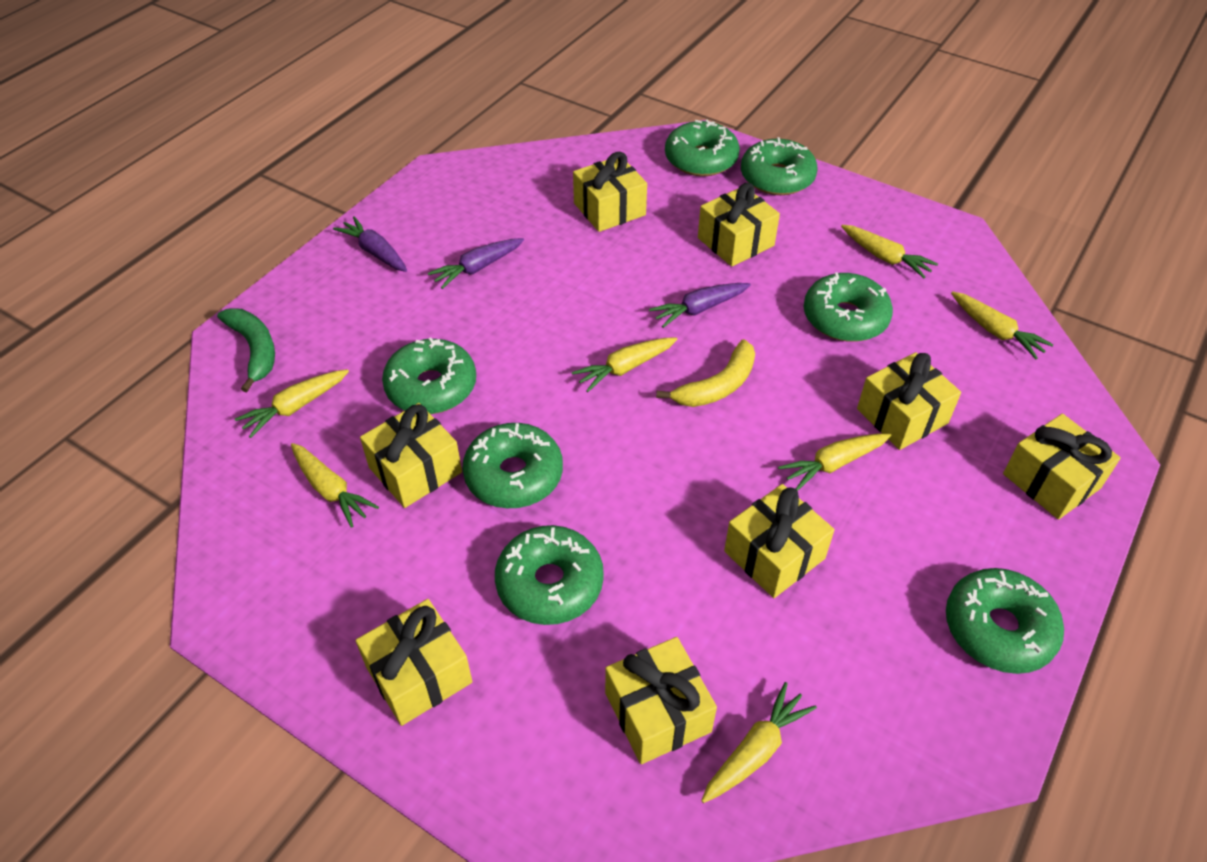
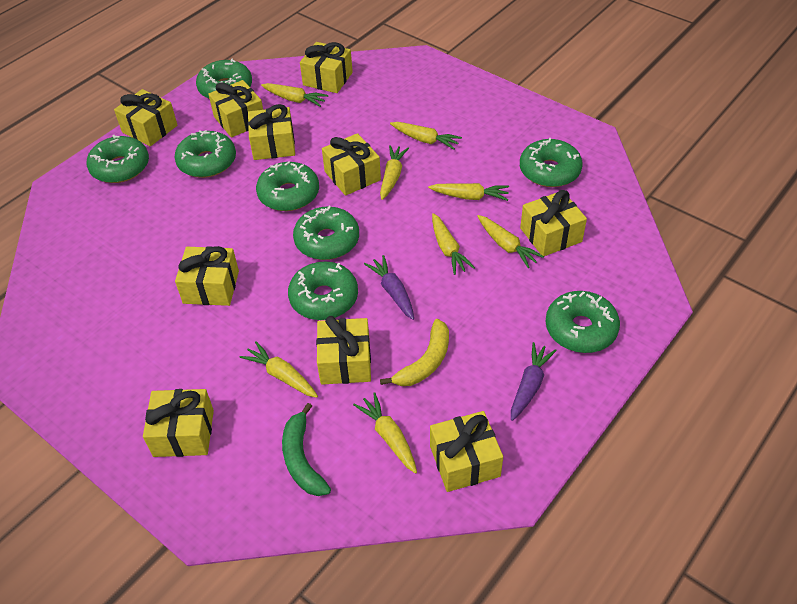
green donut: [382,338,476,414] [462,423,563,508] [495,525,604,625] [665,120,740,176] [741,137,817,195] [804,272,893,342] [946,568,1064,674] = 7 -> [87,135,149,183] [174,130,236,178] [196,58,252,99] [256,161,319,211] [288,261,358,320] [293,206,359,260] [520,138,583,187] [546,291,620,353] = 8
purple carrot: [333,216,407,272] [428,238,524,289] [649,283,751,328] = 3 -> [364,255,414,320] [511,342,557,421] = 2
yellow carrot: [235,369,349,438] [291,443,379,528] [572,337,677,392] [701,682,817,803] [778,433,891,491] [841,225,938,278] [951,291,1054,359] = 7 -> [240,341,318,398] [261,83,328,107] [353,392,417,474] [380,145,409,200] [390,122,462,150] [428,183,509,201] [432,213,475,275] [477,215,544,268] = 8
yellow gift: [356,599,472,726] [360,403,462,508] [573,152,647,232] [605,637,717,764] [698,183,780,267] [724,484,834,598] [857,352,961,450] [1003,414,1121,519] = 8 -> [114,89,177,146] [143,389,214,457] [175,246,239,306] [208,80,263,137] [248,104,295,160] [300,42,353,93] [316,316,371,385] [322,133,381,196] [430,411,503,492] [520,190,587,256] = 10

